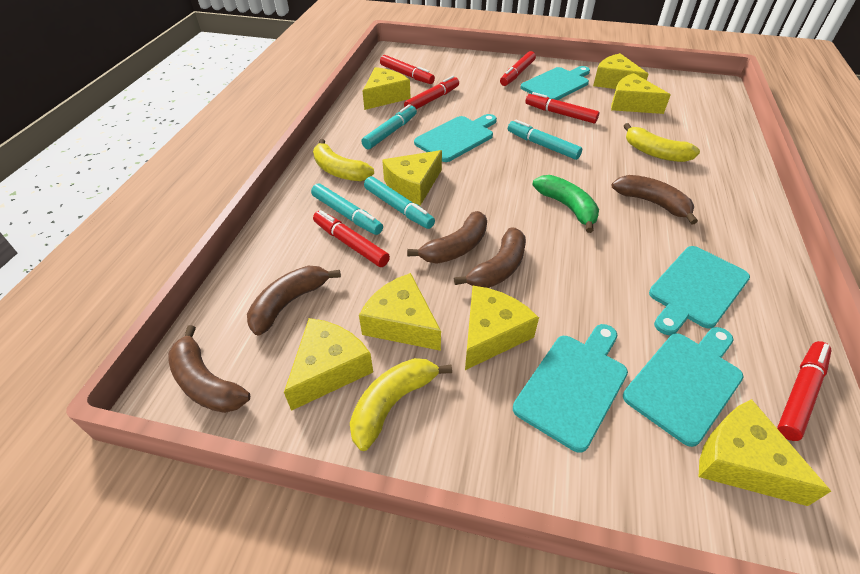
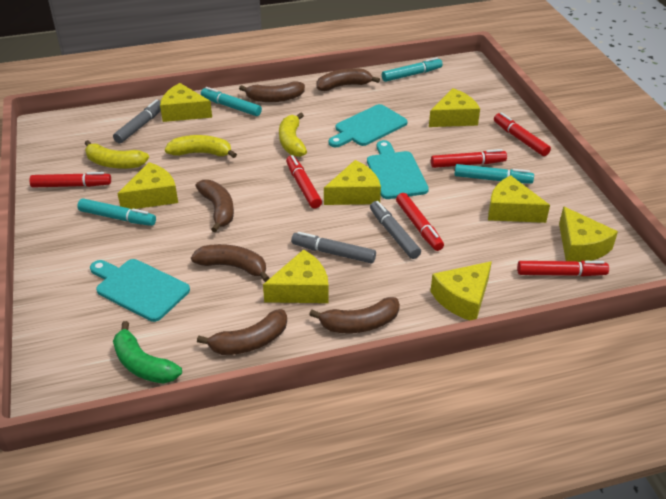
brown banana: [168,325,250,413] [247,266,341,336] [407,211,487,264] [454,227,526,288] [612,175,698,225] = 5 -> [191,244,270,282] [195,180,234,232] [197,309,287,355] [239,82,305,102] [309,297,400,333] [316,68,380,91] = 6
grey marker: none = 0 -> [113,99,161,143] [291,232,376,264] [370,201,421,259] = 3
turquoise cutting board: [414,114,497,162] [513,324,628,453] [521,66,590,100] [623,327,744,447] [649,246,750,335] = 5 -> [90,259,190,322] [329,104,408,147] [367,140,429,199] = 3

